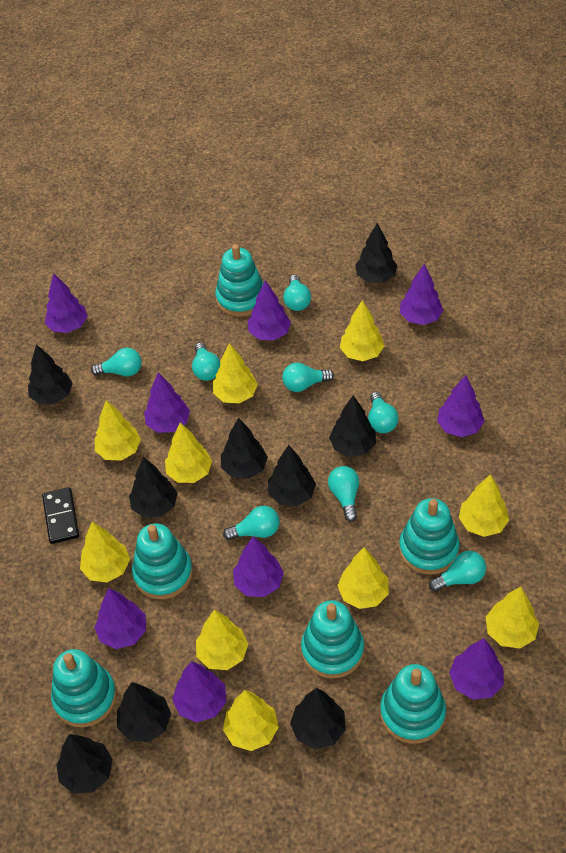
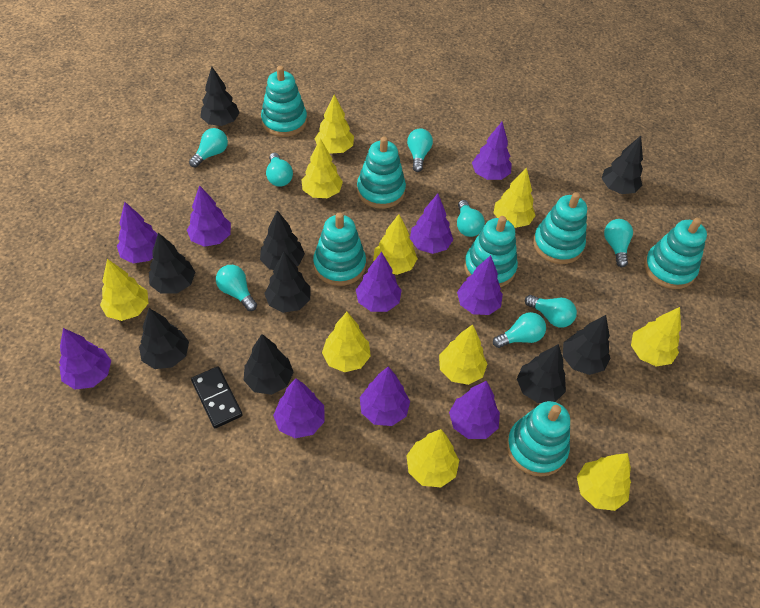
purple tree: [45,273,88,333] [94,588,146,649] [144,372,190,433] [172,661,226,723] [233,536,284,597] [248,280,291,340] [400,264,443,325] [437,375,485,437] [449,638,504,700] = 9 -> [59,328,111,390] [117,202,158,263] [187,185,231,247] [273,378,325,438] [356,252,402,312] [360,366,410,426] [410,194,453,254] [449,381,500,439] [457,255,503,315] [472,122,512,180] = 10
turquoise stacking toy: [51,649,117,727] [132,523,193,599] [215,244,264,317] [301,600,364,679] [380,664,446,744] [399,498,459,575] = 6 -> [261,66,307,137] [313,213,366,286] [357,136,406,209] [464,216,518,287] [507,401,570,477] [533,192,587,264] [644,218,707,289] = 7

